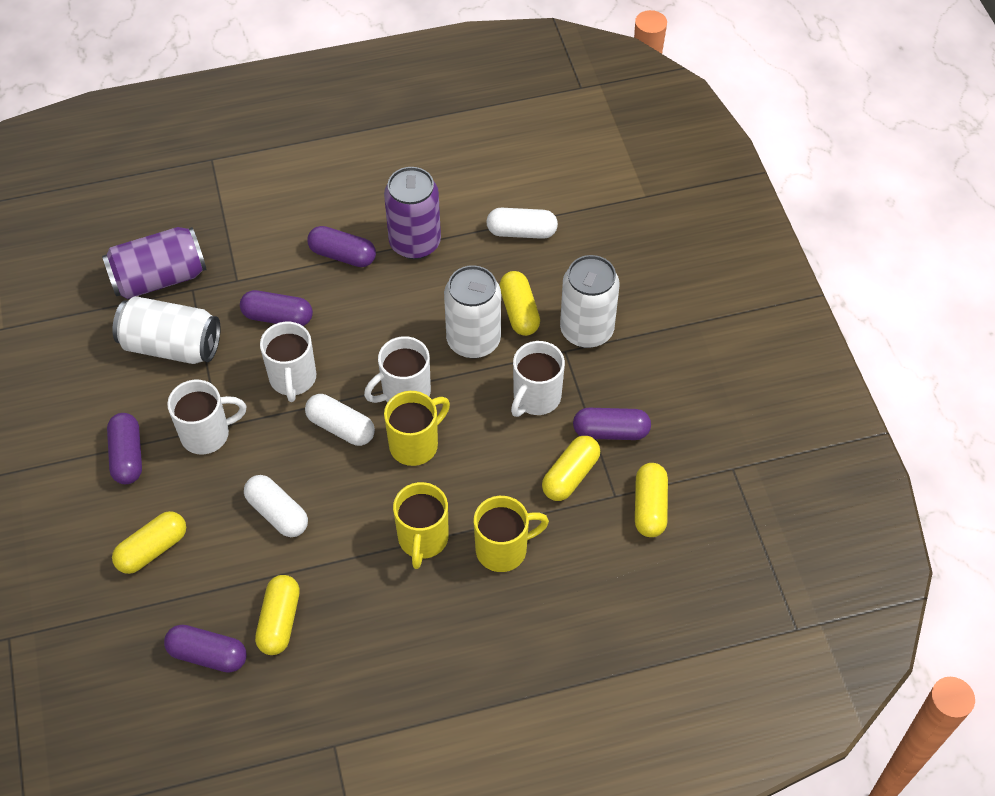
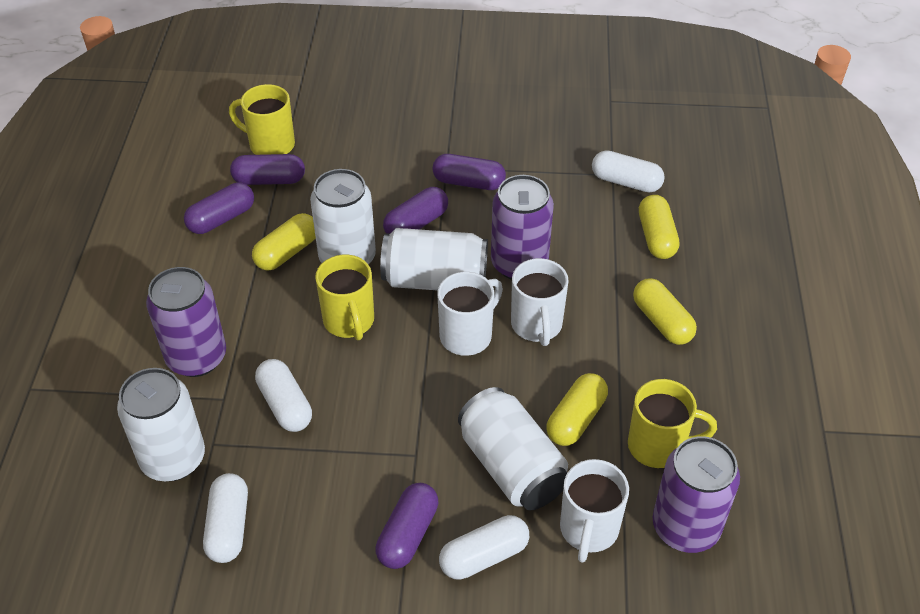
purple can: [102,227,207,299] [384,167,441,259] = 2 -> [146,267,226,377] [491,175,554,280] [652,436,740,553] = 3
white can: [112,296,221,364] [444,265,501,359] [560,255,619,348] = 3 -> [117,368,205,481] [310,169,376,265] [380,228,488,290] [458,387,568,510] = 4
white capsule: [244,475,308,537] [305,394,375,446] [486,208,558,239] = 3 -> [203,473,248,563] [255,359,312,432] [439,515,529,580] [592,150,665,193] = 4
white mug: [167,380,246,454] [260,322,317,402] [364,336,431,403] [511,341,565,417] = 4 -> [437,272,503,356] [511,258,569,346] [560,459,629,563] = 3
yellow capsule: [112,511,186,574] [255,575,300,655] [499,271,540,336] [542,436,600,501] [635,463,668,537] = 5 -> [252,213,316,271] [546,373,608,446] [633,278,697,345] [639,195,679,259] = 4

